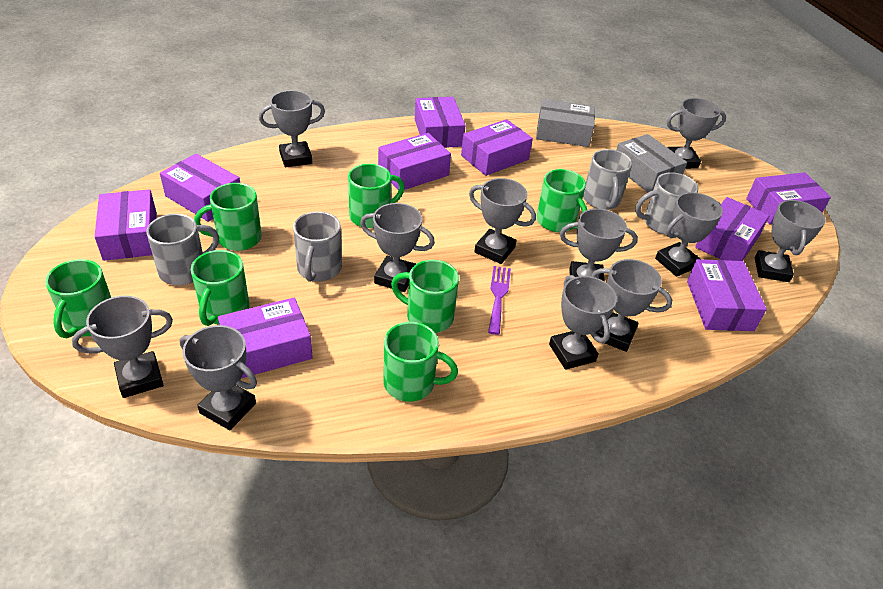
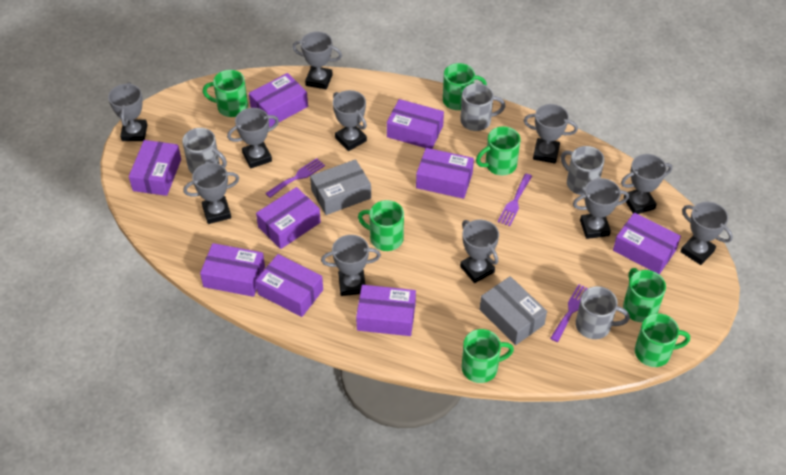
purple fork: [488,266,511,335] = 1 -> [265,158,325,198] [498,174,532,226] [550,284,588,342] = 3

